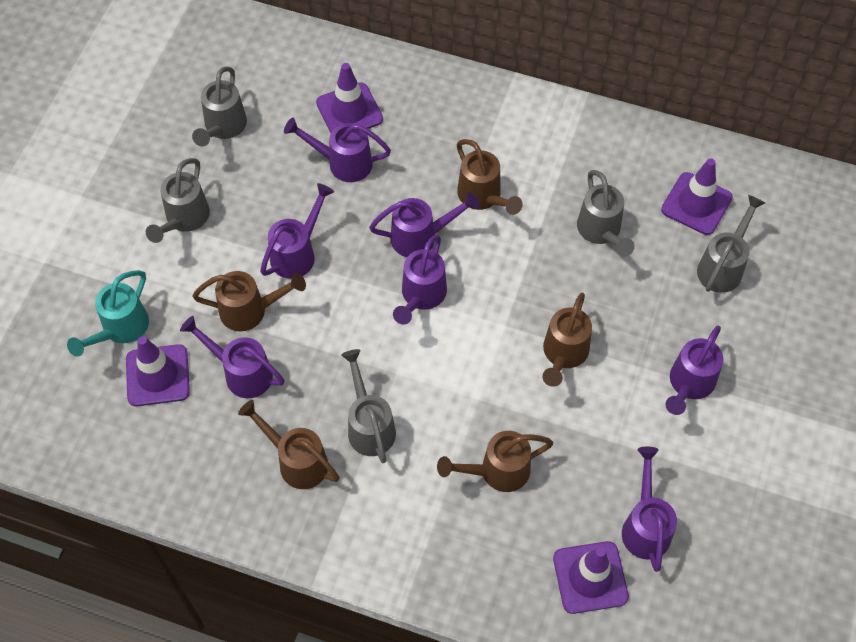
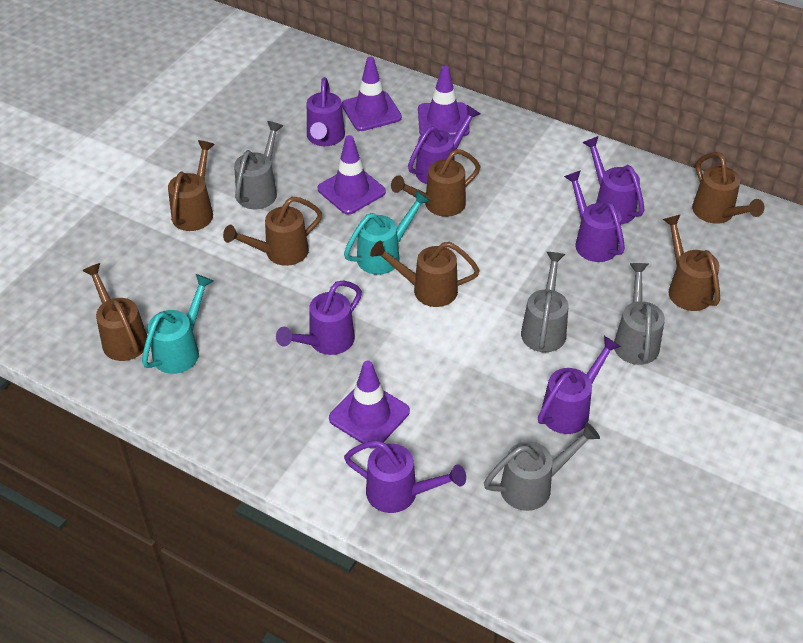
brown watering can: [192,271,306,331] [238,400,339,489] [437,431,553,492] [457,139,523,215] [542,293,592,387] = 5 -> [82,263,147,361] [168,140,215,231] [223,197,322,266] [370,241,480,307] [391,149,480,217] [663,214,720,311] [692,152,765,224] = 7
grey watering can: [146,158,210,243] [192,66,247,146] [341,349,396,463] [577,170,635,257] [697,195,765,293] = 5 -> [234,121,283,209] [484,422,600,511] [521,252,568,352] [614,263,665,365] = 4
turquoise watering can: [67,270,149,357] = 1 -> [142,274,213,374] [344,190,430,275] = 2

